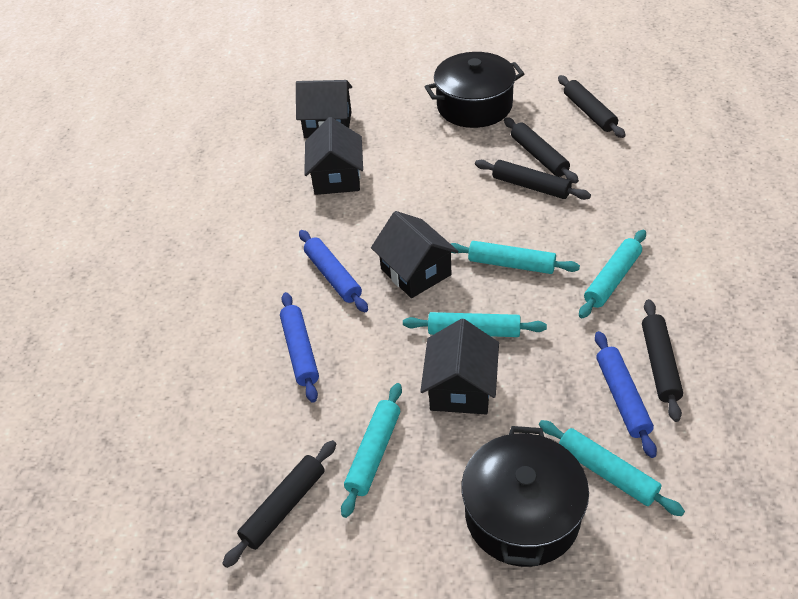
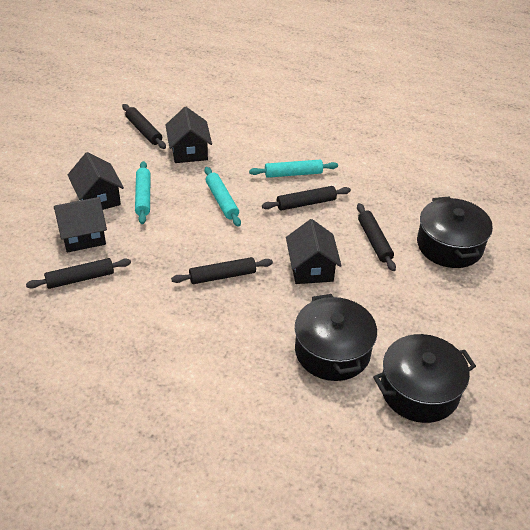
black pot: [425,52,524,128] [461,426,589,567] = 2 -> [295,294,377,381] [373,334,476,423] [417,197,493,268] = 3
blue rolling pin: [280,292,319,403] [299,230,368,312] [595,331,657,458] = 3 -> none = 0
turquoise rolling pin: [341,383,402,518] [403,312,547,337] [451,241,580,274] [539,420,685,516] [579,230,646,318] = 5 -> [135,161,151,224] [204,167,241,227] [249,160,338,178] = 3

